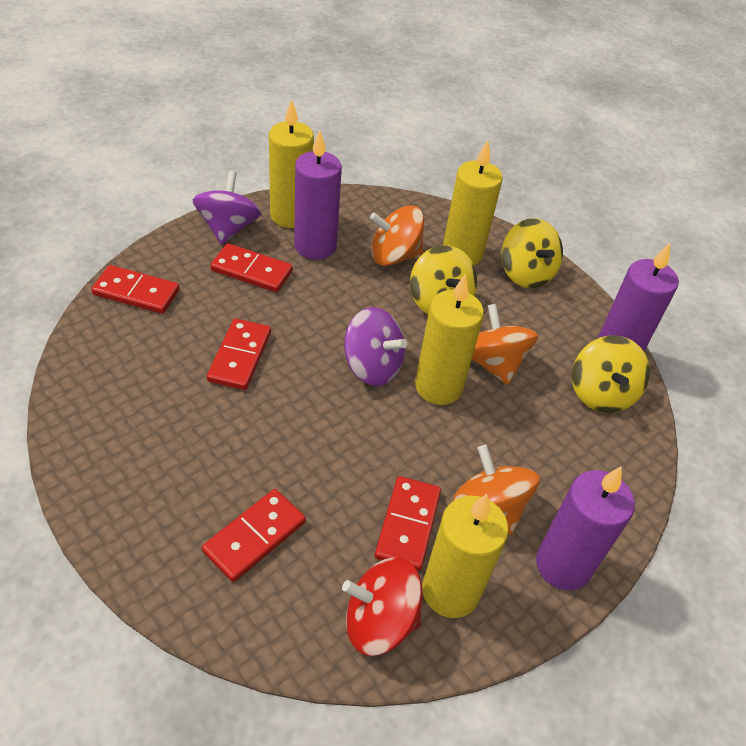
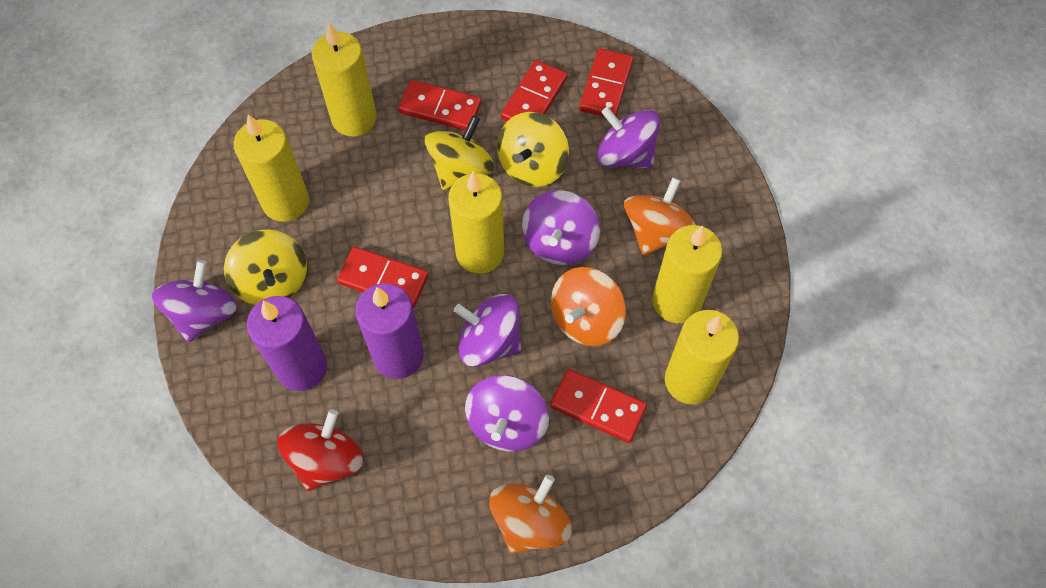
purple candle: [294,130,342,260] [536,467,635,590] [597,243,679,351] = 3 -> [247,296,327,391] [355,283,424,379] = 2
purple spinning top: [193,171,262,245] [344,307,407,386] = 2 -> [152,260,237,342] [454,294,522,367] [465,375,549,451] [522,190,600,265] [597,107,660,168] = 5
yellow candle: [269,99,314,228] [415,274,484,405] [422,494,509,618] [443,141,503,265] = 4 -> [234,114,309,222] [312,23,377,137] [448,171,504,274] [652,225,722,323] [665,310,739,404] = 5

